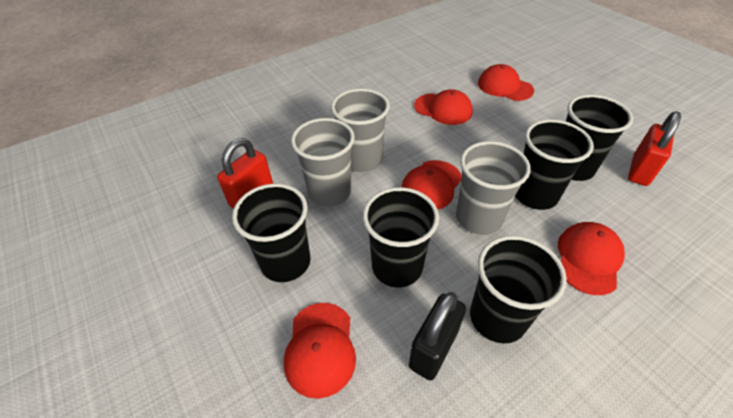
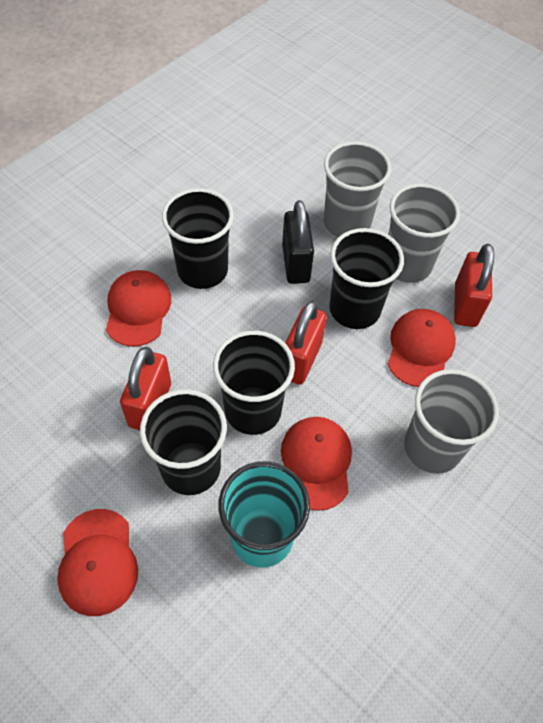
black cup: [232,184,311,282] [363,187,439,288] [470,235,567,344] [515,119,594,210] [566,95,633,181] = 5 -> [140,389,227,495] [162,188,234,289] [213,331,295,435] [329,228,404,329] = 4
red cap: [284,303,356,399] [402,160,462,210] [414,89,473,125] [478,64,534,101] [558,222,625,295] = 5 -> [57,509,138,616] [106,270,171,347] [281,417,352,511] [388,309,456,387] = 4
red padlock: [217,138,273,209] [628,111,681,186] = 2 -> [120,347,171,430] [285,301,327,385] [454,244,494,327] = 3
turquoise cup: none = 0 -> [218,461,310,568] = 1

